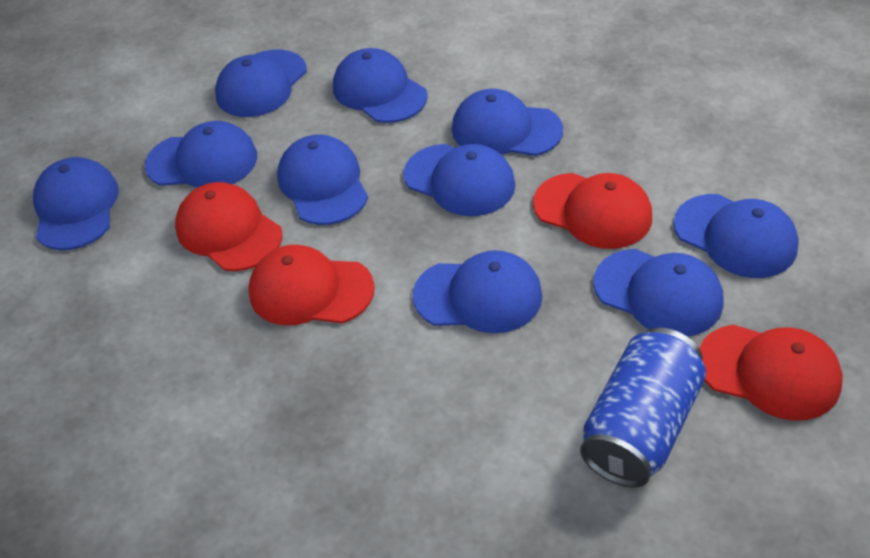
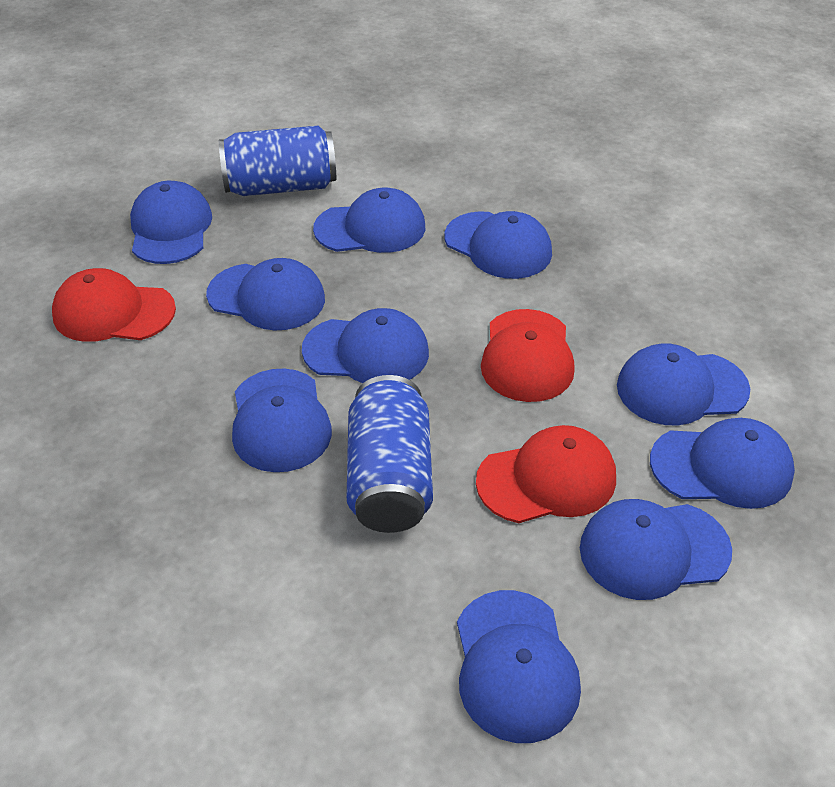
blue can: [580,328,706,488] = 1 -> [219,126,336,196] [347,375,433,533] = 2
red cap: [175,182,283,271] [248,245,375,325] [533,173,652,249] [699,324,843,421] = 4 -> [52,268,176,342] [476,425,616,523] [481,309,575,402] = 3

